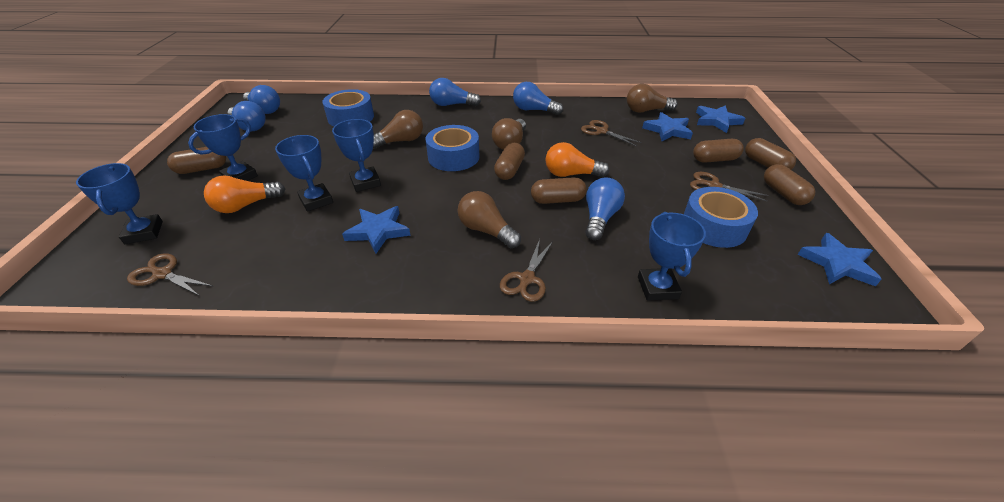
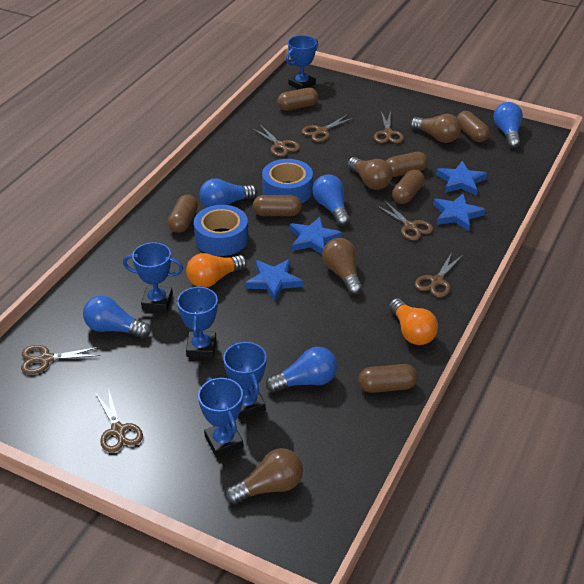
blue tape: [323,89,374,127] [426,125,480,171] [684,187,758,248] = 3 -> [194,205,248,256] [262,159,313,203] = 2
brown capsule: [167,147,226,174] [494,143,525,180] [531,177,587,204] [693,139,744,163] [745,138,796,170] [764,164,815,205] = 6 -> [168,194,198,233] [252,195,302,216] [277,88,318,111] [358,364,418,393] [386,152,428,177] [392,169,425,204] [457,111,490,142] = 7
brown scissors: [127,253,213,296] [500,239,553,302] [581,120,642,146] [690,172,768,202] = 4 -> [21,345,100,374] [96,388,143,453] [252,125,300,157] [302,114,355,142] [374,111,404,143] [376,201,433,241] [415,252,463,297] = 7

